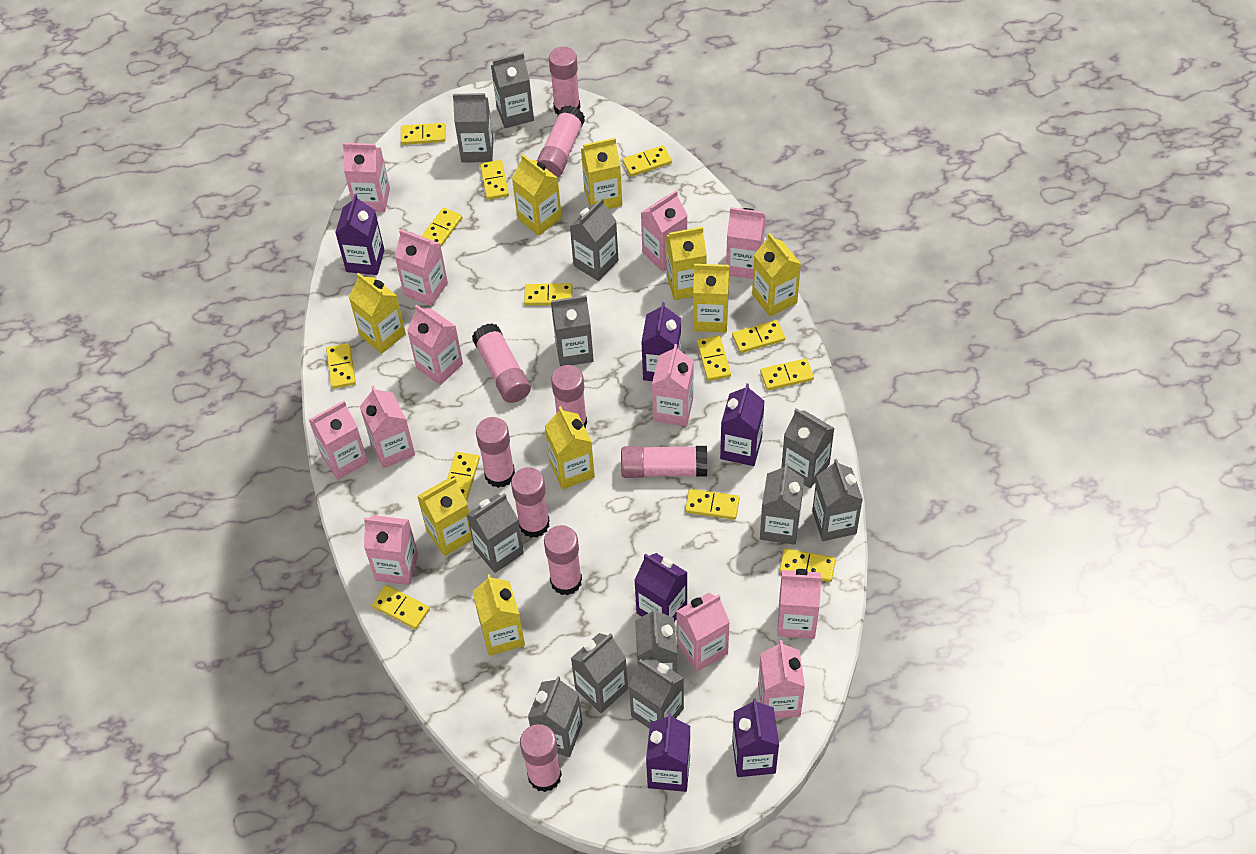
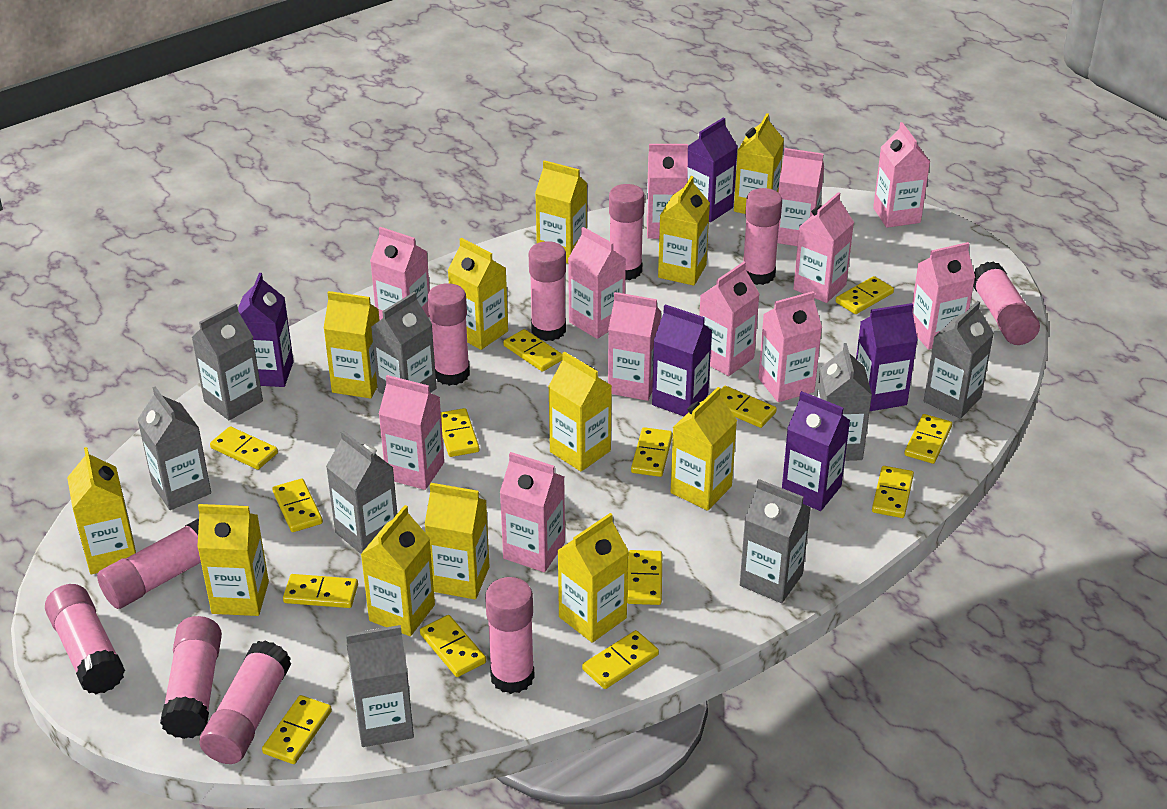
grey carton: [453,93,494,163] [466,493,524,573] [491,53,534,128] [528,676,583,757] [551,295,594,367] [570,198,619,281] [571,633,628,713] [629,657,684,728] [635,607,677,673] [760,463,804,545] [781,408,834,488] [812,459,863,541] = 12 -> [137,387,211,510] [192,303,263,420] [326,430,397,554] [346,625,414,747] [371,292,436,395] [740,479,811,603] [817,343,872,461] [924,301,994,419] = 8
pink glue stick: [472,323,531,403] [476,417,515,488] [511,467,550,538] [520,724,562,792] [537,106,585,177] [544,525,582,595] [549,46,580,114] [551,365,587,429] [621,446,707,478] = 9 -> [45,584,125,694] [97,519,201,609] [160,616,222,739] [199,641,291,764] [427,283,470,386] [485,577,535,694] [529,241,566,341] [609,184,645,280] [743,188,782,285] [973,261,1040,345] = 10
purple carton: [335,194,385,275] [634,553,688,622] [641,302,681,381] [646,713,690,792] [720,383,765,466] [732,698,779,777] = 6 -> [238,273,294,387] [652,304,712,416] [687,117,738,222] [782,391,851,511] [856,303,918,411] = 5
yellow carton: [349,273,406,354] [417,477,472,556] [473,574,525,656] [512,154,562,236] [545,406,595,489] [581,138,622,209] [666,227,707,300] [693,264,729,332] [752,233,801,316] = 9 -> [67,447,136,574] [197,504,269,616] [323,291,380,399] [361,505,435,636] [425,483,490,599] [448,238,508,350] [535,160,587,264] [548,352,612,472] [557,513,629,643] [658,176,710,286] [671,387,737,511] [734,113,784,214] = 12
yellow domino: [326,343,356,389] [372,585,430,629] [401,123,446,145] [422,207,462,246] [447,452,480,500] [480,160,509,200] [524,283,573,305] [622,145,672,177] [685,489,740,520] [697,335,731,381] [732,320,785,353] [760,358,814,390] [780,548,836,582] = 13 -> [210,426,278,470] [262,695,332,764] [272,479,323,532] [283,574,358,608] [420,615,486,677] [441,408,479,457] [503,329,563,372] [582,630,659,689] [627,550,662,605] [631,427,673,477] [720,386,777,428] [836,276,894,314] [872,466,914,518] [904,414,952,464] = 14

